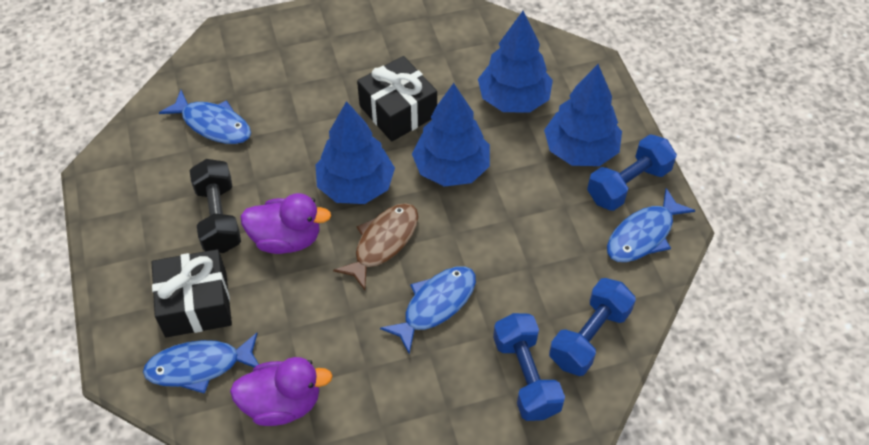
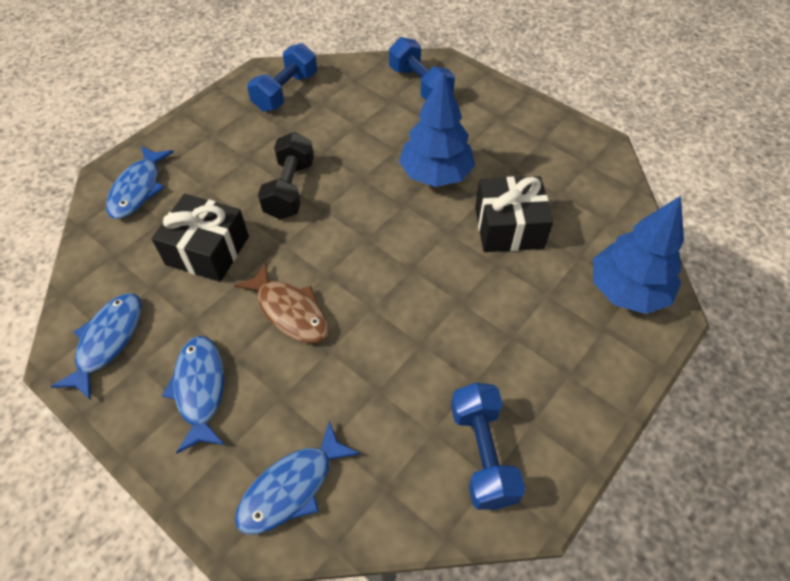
blue tree: [316,101,395,204] [412,83,490,187] [478,11,553,113] [544,64,622,166] = 4 -> [399,72,475,187] [593,196,684,314] = 2
purple duck: [230,357,333,426] [240,193,331,254] = 2 -> none = 0

